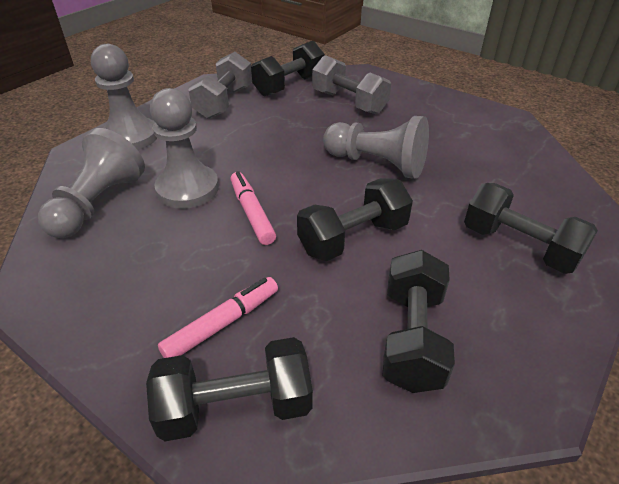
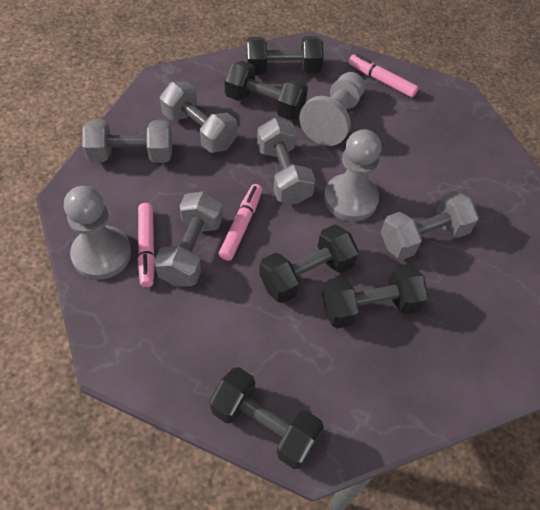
grey dumbbell: [188,52,252,119] [312,55,391,114] = 2 -> [82,120,172,163] [154,191,223,287] [160,81,237,153] [257,118,316,204] [381,191,479,260] = 5
grey pawn: [38,128,145,238] [91,44,157,150] [150,88,219,209] [323,116,429,179] = 4 -> [64,186,131,280] [299,72,365,146] [324,129,381,221] = 3
pink marker: [158,277,278,358] [230,171,276,245] = 2 -> [138,203,155,287] [219,184,262,261] [349,54,418,97] = 3

